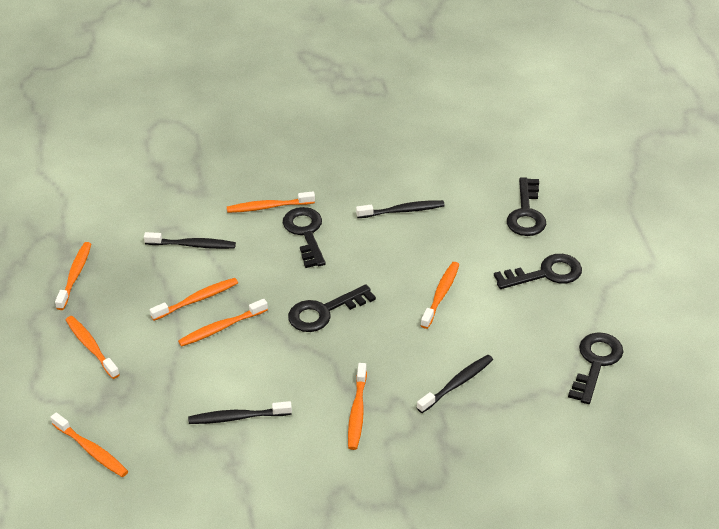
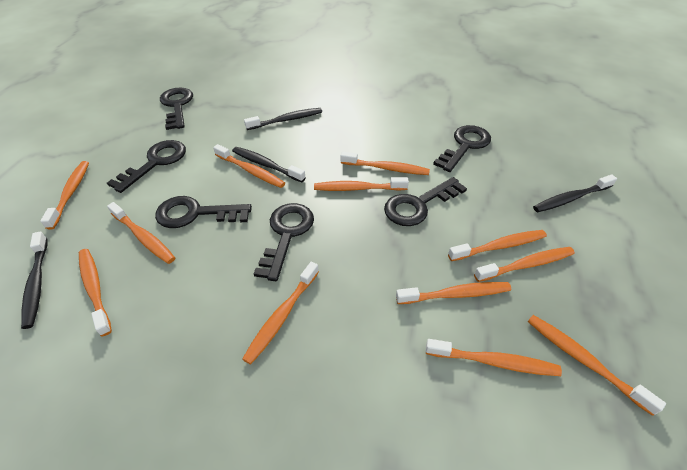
black key: [283,207,326,268] [288,284,376,332] [494,254,582,289] [507,177,546,236] [568,332,624,404] = 5 -> [107,140,186,193] [155,196,252,228] [160,88,193,130] [254,203,314,281] [384,177,467,226] [433,125,491,172] = 6
orange toothbrush: [51,412,128,477] [55,242,91,310] [66,316,120,379] [150,278,238,321] [178,299,268,347] [227,191,315,213] [348,363,367,450] [421,262,459,329] = 8 -> [40,161,89,230] [79,249,112,337] [107,202,175,264] [213,144,285,188] [242,262,319,365] [314,177,409,191] [340,151,430,175] [396,282,511,304] [426,339,562,376] [448,230,547,261] [474,247,575,282] [528,315,666,416] = 12

